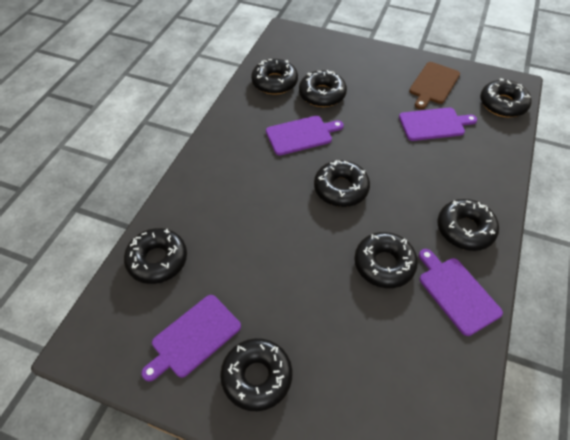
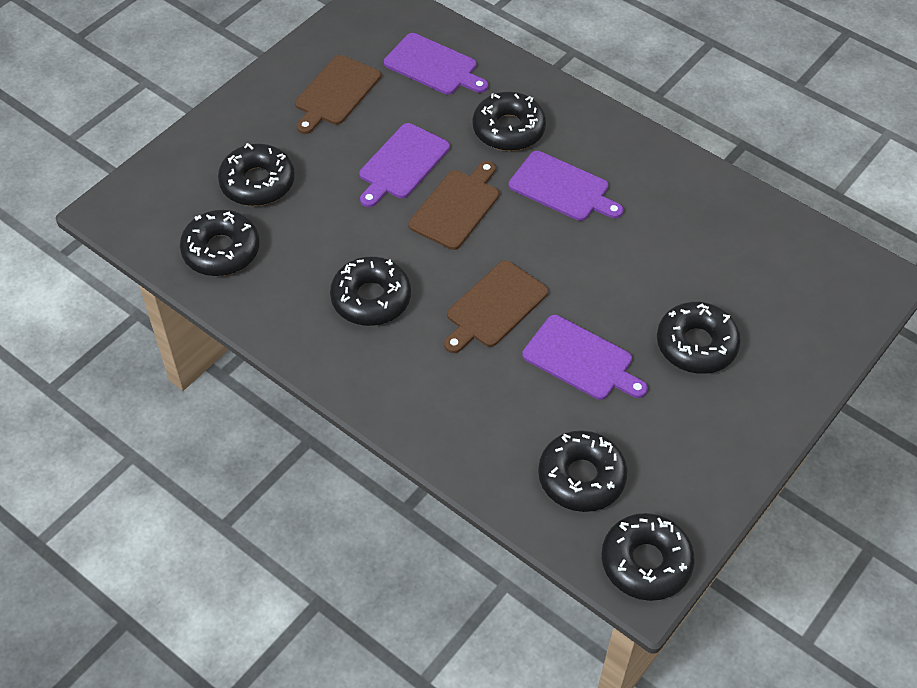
black donut: [124,228,187,284] [220,338,293,411] [251,59,298,95] [299,70,347,107] [314,160,370,207] [354,232,418,288] [437,199,499,251] [480,78,532,117] = 8 -> [180,210,259,276] [218,143,295,206] [330,256,411,326] [472,92,546,151] [538,430,627,512] [601,513,695,601] [657,302,741,374] = 7
brown cutting board: [409,62,460,109] = 1 -> [295,55,381,134] [408,161,499,250] [444,260,548,353] = 3

